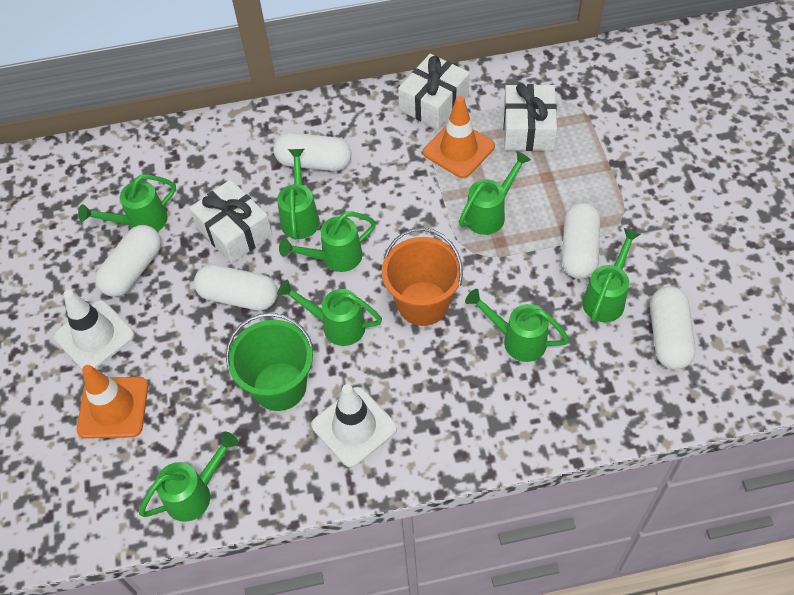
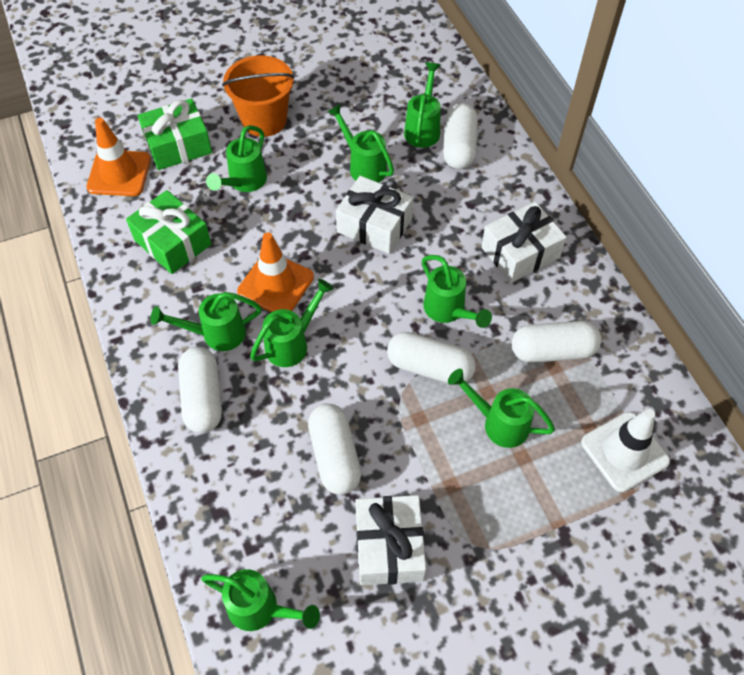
green bucket: [226,313,314,411] = 1 -> none = 0
green gift: none = 0 -> [126,190,211,274] [138,98,212,170] = 2
white traffic cone: [54,290,134,369] [311,384,397,468] = 2 -> [581,409,670,492] = 1

